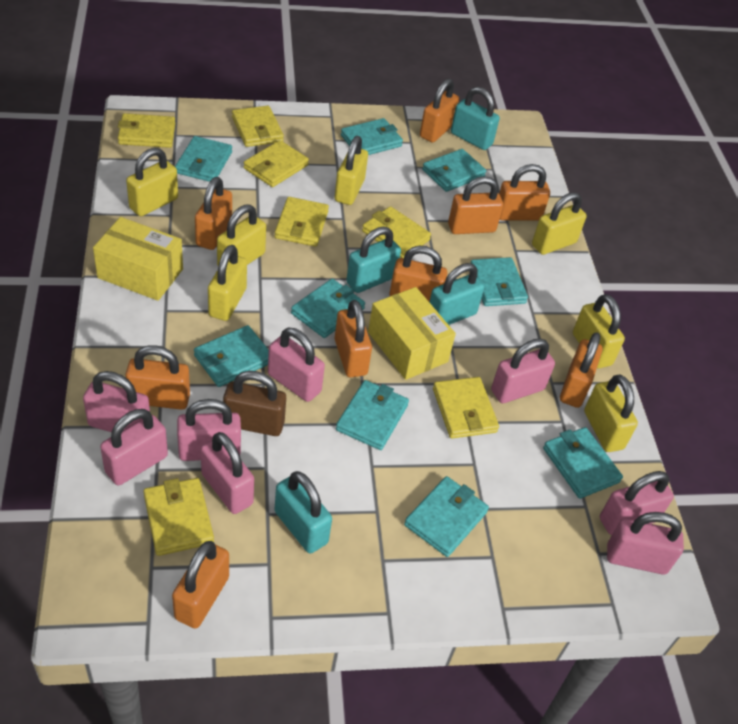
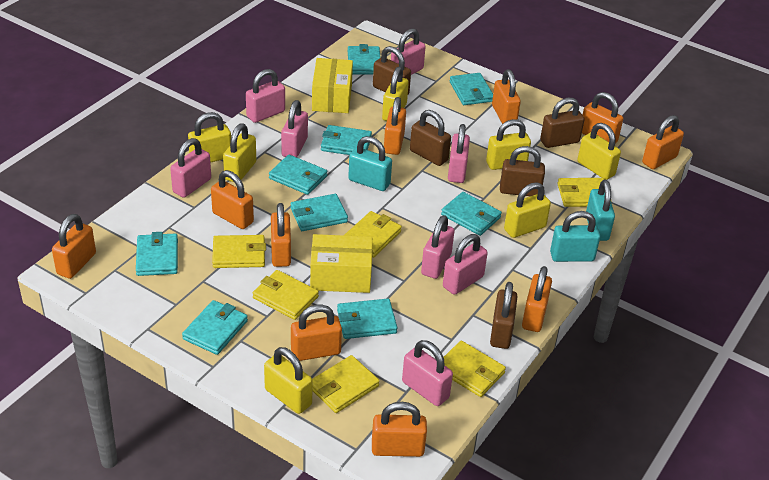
brown padlock: [223,371,286,436] = 1 -> [373,46,411,94] [410,110,451,166] [490,282,518,349] [500,146,545,196] [540,98,585,148] = 5
orange padlock: [125,345,190,410] [172,541,229,629] [195,177,232,250] [335,300,372,377] [389,246,447,302] [420,79,459,143] [448,176,503,234] [499,164,550,221] [560,332,602,408] = 9 -> [52,214,96,279] [211,170,254,229] [271,203,291,267] [291,304,342,361] [372,402,427,457] [384,97,406,155] [492,69,521,124] [522,266,552,332] [582,92,623,143] [642,115,684,169] = 10
turquoise padlock: [274,471,332,554] [346,227,401,293] [430,263,484,325] [451,87,500,150] = 4 -> [348,136,392,191] [550,211,600,262] [586,180,615,241] = 3
yellow wallet: [118,113,175,148] [143,478,214,556] [232,106,284,147] [244,140,309,187] [275,197,329,247] [362,206,431,258] [433,377,499,438] = 7 -> [212,235,266,268] [253,270,319,320] [312,355,379,413] [343,211,402,258] [444,341,506,397] [557,178,604,207] = 6

